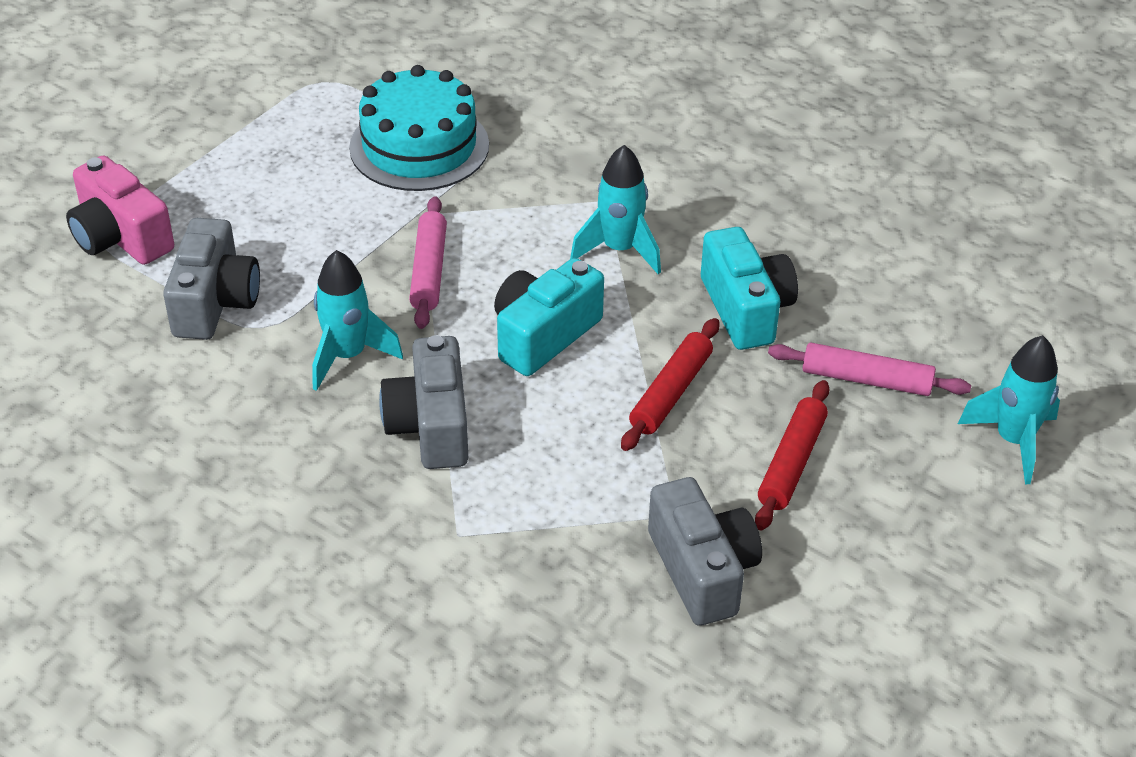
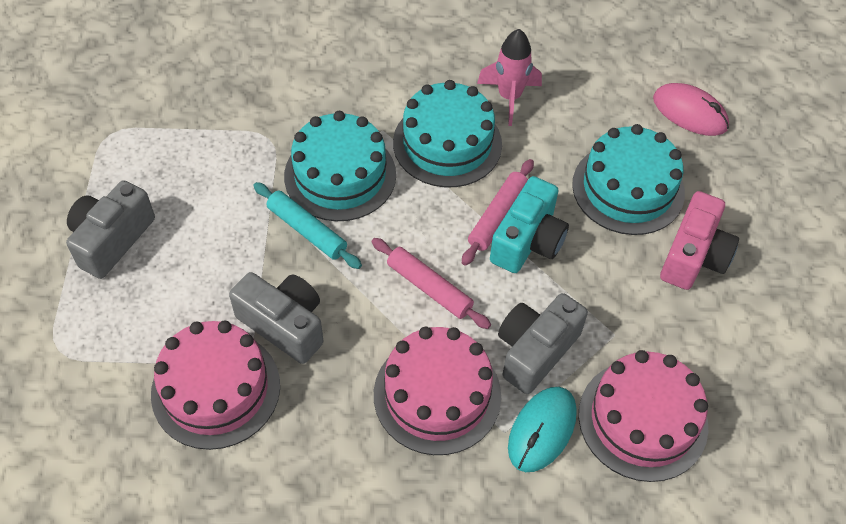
pink cake: none = 0 -> [151,321,280,450] [374,327,501,455] [579,350,708,482] = 3
pink mouse: none = 0 -> [653,83,729,136] = 1
pink rocket: none = 0 -> [477,29,542,126] = 1
red rolling pin: [621,318,720,451] [755,380,830,530] = 2 -> none = 0
turquoise cake: [349,65,489,191] = 1 -> [284,111,396,221] [393,80,502,187] [572,124,685,235] = 3
turquoise camera: [494,258,604,376] [701,227,798,350] = 2 -> [490,176,569,273] = 1
turquoise mouse: none = 0 -> [508,387,577,472] = 1
turquoise rocket: [312,250,403,391] [570,145,661,274] [958,335,1060,484] = 3 -> none = 0
turquoise rolling pin: none = 0 -> [253,182,362,269] = 1

